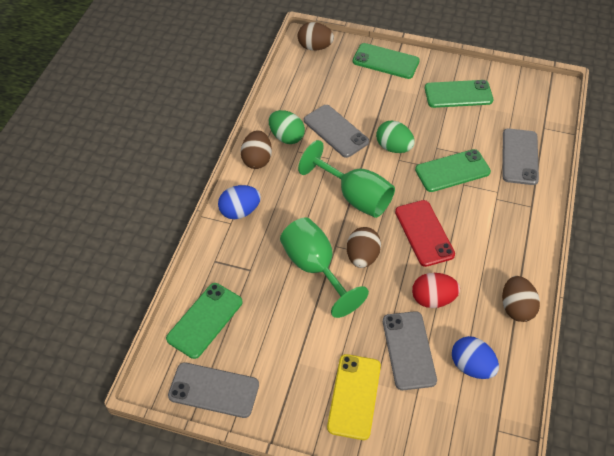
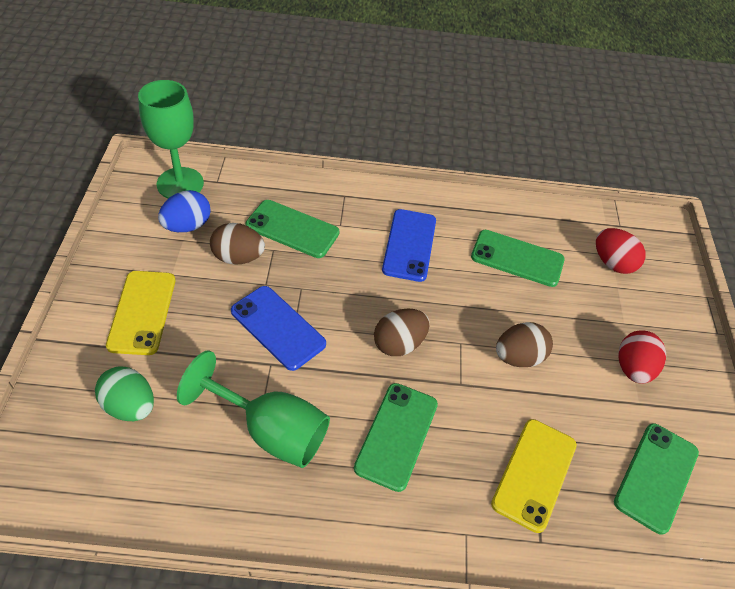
blue egg: [218,185,261,219] [452,336,499,379] = 2 -> [158,190,211,232] = 1
blue phone: none = 0 -> [231,286,326,371] [382,209,436,282] = 2
brown egg: [241,130,272,169] [298,22,334,51] [347,227,381,268] [502,276,540,322] = 4 -> [210,223,265,265] [374,308,430,356] [496,322,553,367] = 3
green egg: [269,110,305,144] [376,121,415,153] = 2 -> [95,366,154,421] = 1
grey phone: [168,362,259,418] [304,105,369,158] [383,311,437,390] [503,128,539,185] = 4 -> none = 0
red egg: [412,273,460,308] = 1 -> [596,228,646,274] [618,330,666,384] = 2
red phone: [395,200,455,267] = 1 -> none = 0
yellow phone: [327,354,381,440] = 1 -> [106,271,175,355] [491,419,577,533] = 2

